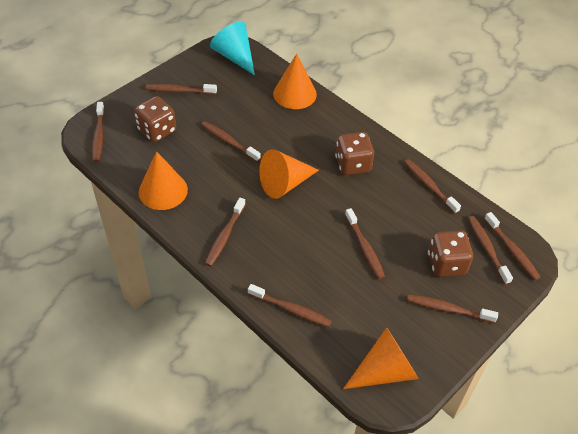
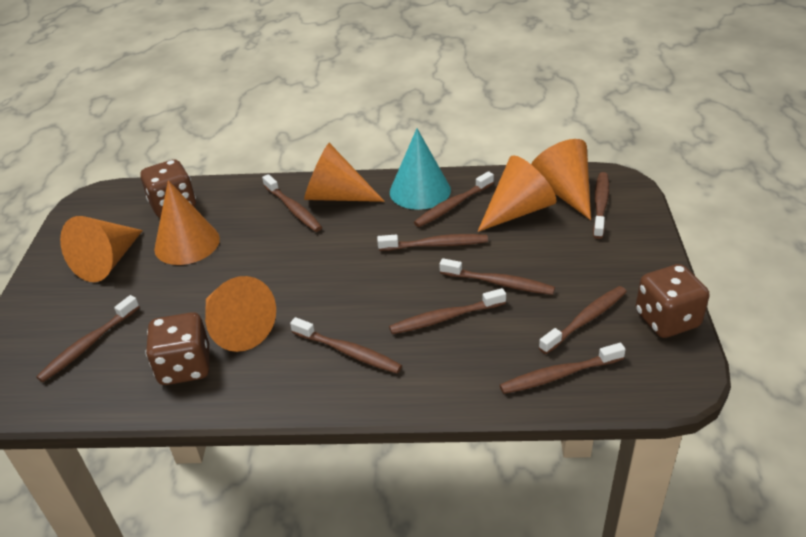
orange cone: [138,151,188,210] [259,149,319,199] [273,53,317,109] [343,328,419,389] = 4 -> [60,216,143,282] [154,180,220,265] [205,276,276,352] [304,143,384,202] [477,155,556,232] [531,139,591,220] = 6

